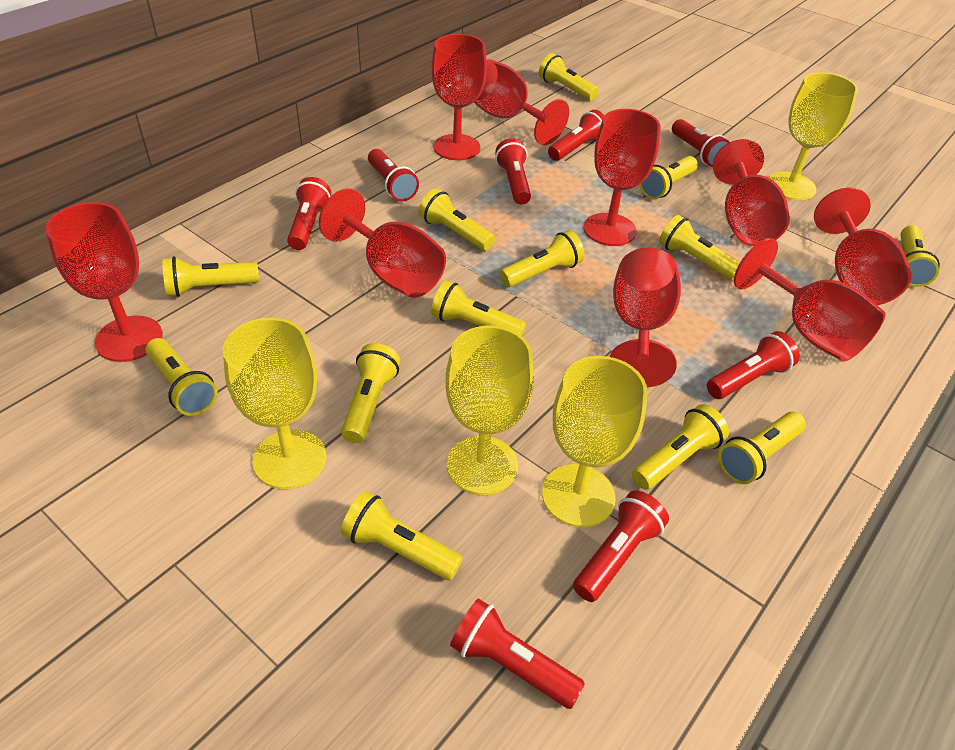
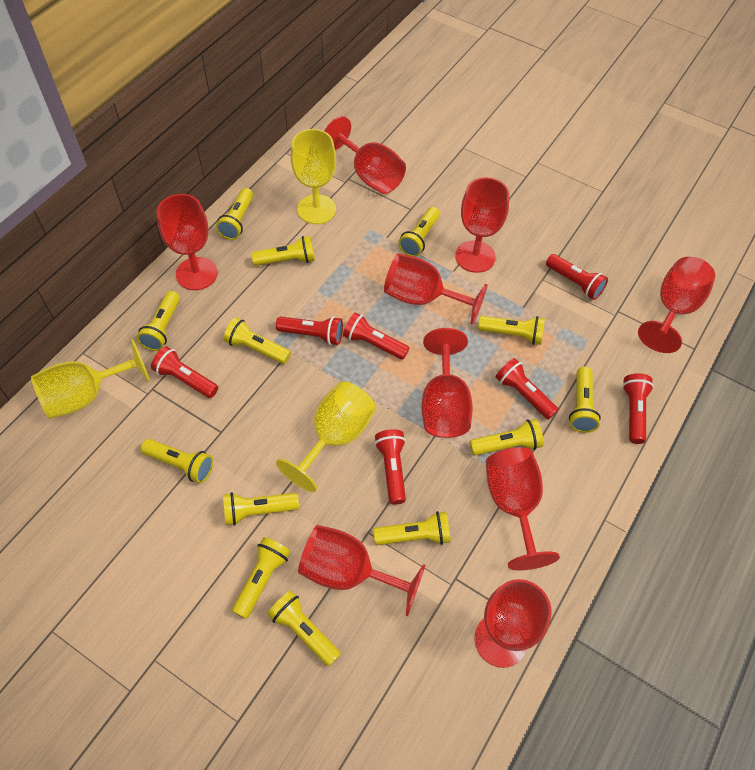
red flashlight: [287,177,331,250] [368,149,419,202] [450,598,585,709] [495,138,531,204] [548,110,605,161] [573,491,669,602] [672,119,730,167] [707,331,800,399] = 8 -> [151,346,218,398] [276,316,343,345] [343,313,409,360] [375,429,406,505] [496,358,559,419] [546,254,608,300] [622,373,654,444] = 7
yellow goblet: [223,318,326,489] [446,325,534,495] [542,356,648,527] [768,72,858,200] = 4 -> [31,339,150,419] [276,381,376,492] [291,129,336,224] = 3

